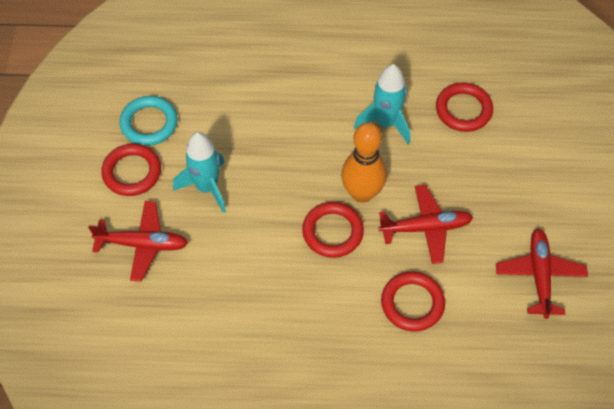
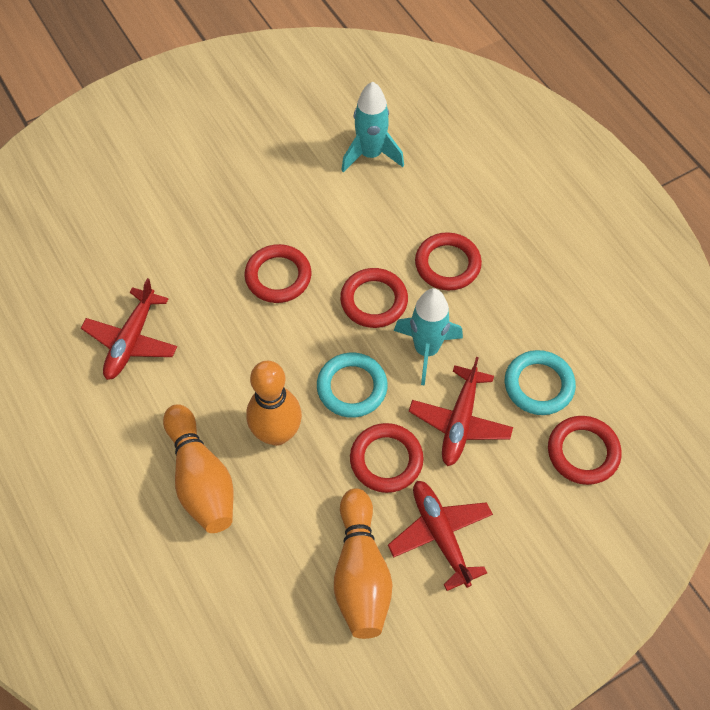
orange bowling pin: [341,123,387,203] = 1 -> [163,404,233,533] [246,361,302,446] [334,488,392,639] = 3
red ring: [101,143,161,196] [302,202,364,258] [381,272,445,332] [436,82,493,132] = 4 -> [245,244,311,303] [340,268,408,328] [350,423,424,493] [415,232,482,290] [548,416,622,485] = 5
turquoise ring: [120,96,178,146] = 1 -> [317,353,388,418] [505,350,576,415] = 2

